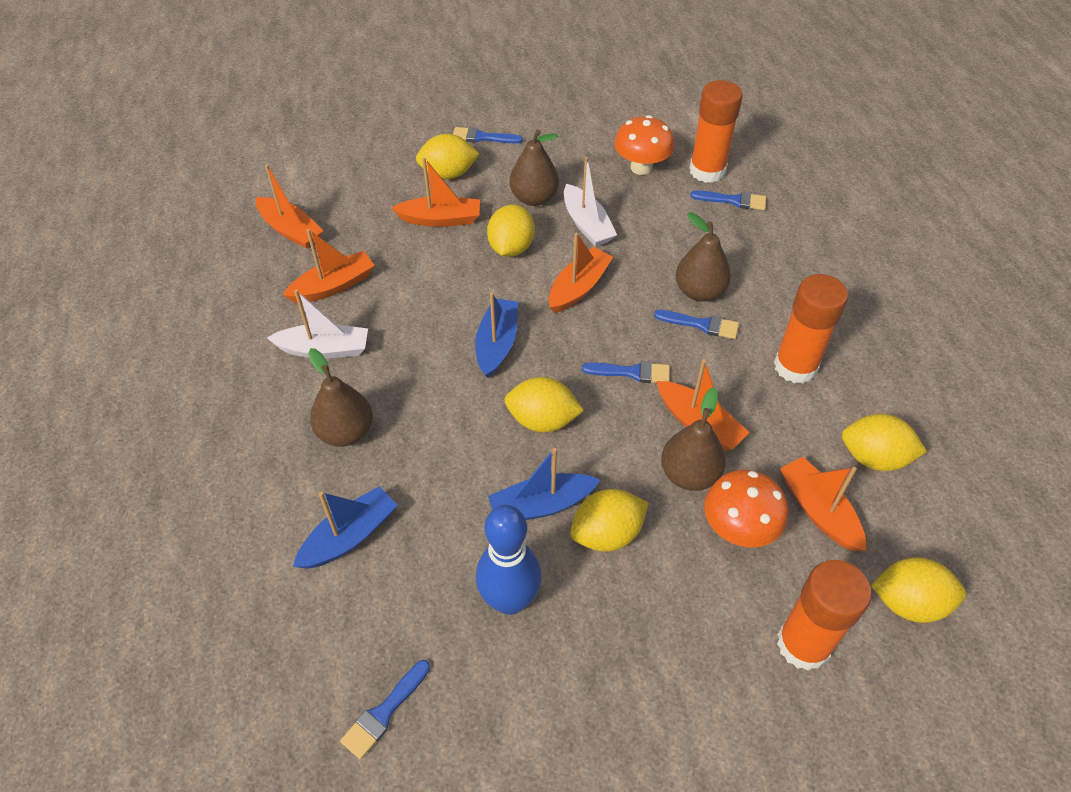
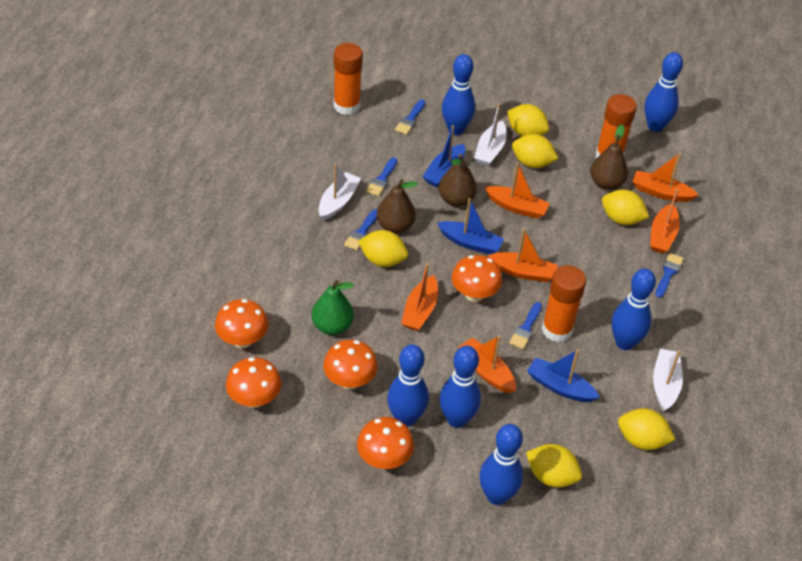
blue bowling pin: [476,505,542,615] = 1 -> [387,344,429,427] [439,346,481,428] [442,54,475,135] [479,424,523,505] [611,268,656,350] [645,52,683,132] = 6
brown pear: [308,348,373,447] [509,129,559,206] [661,387,726,491] [676,212,731,302] = 4 -> [377,179,418,233] [438,154,477,207] [590,124,628,190] = 3
green pear: none = 0 -> [312,280,354,335] = 1
orange mushroom: [614,115,674,175] [704,470,788,548] = 2 -> [215,299,269,348] [226,357,281,408] [323,340,378,390] [357,417,414,469] [451,255,502,302] = 5
white boat: [267,289,368,359] [564,157,617,247] = 2 -> [319,163,361,221] [474,104,506,166] [653,349,683,412] = 3

